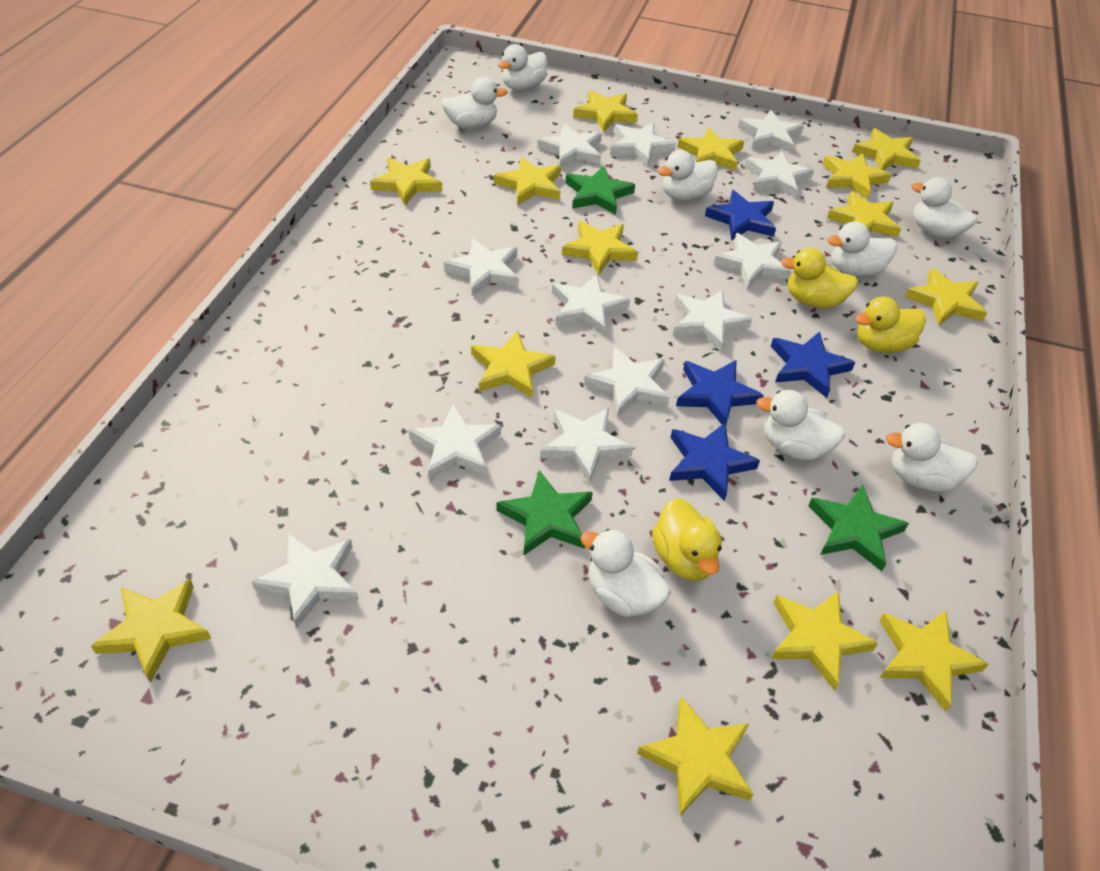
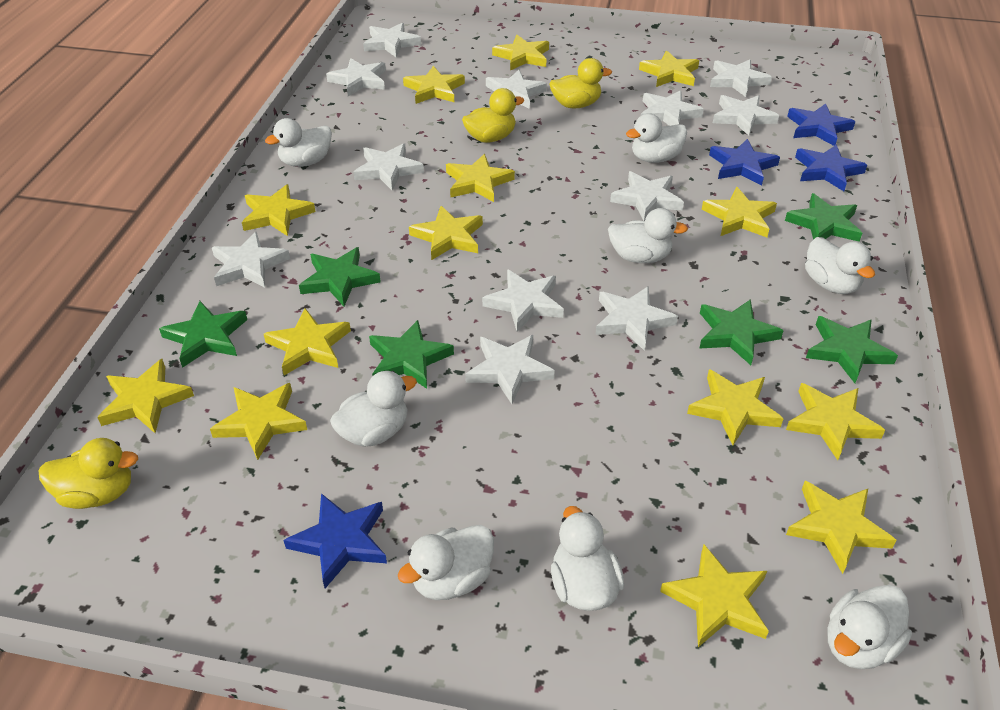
green star: [496,470,593,555] [565,166,635,215] [808,485,909,571] = 3 -> [159,301,247,368] [299,247,381,307] [369,320,454,389] [699,299,784,365] [785,193,862,242] [806,316,898,383] = 6

